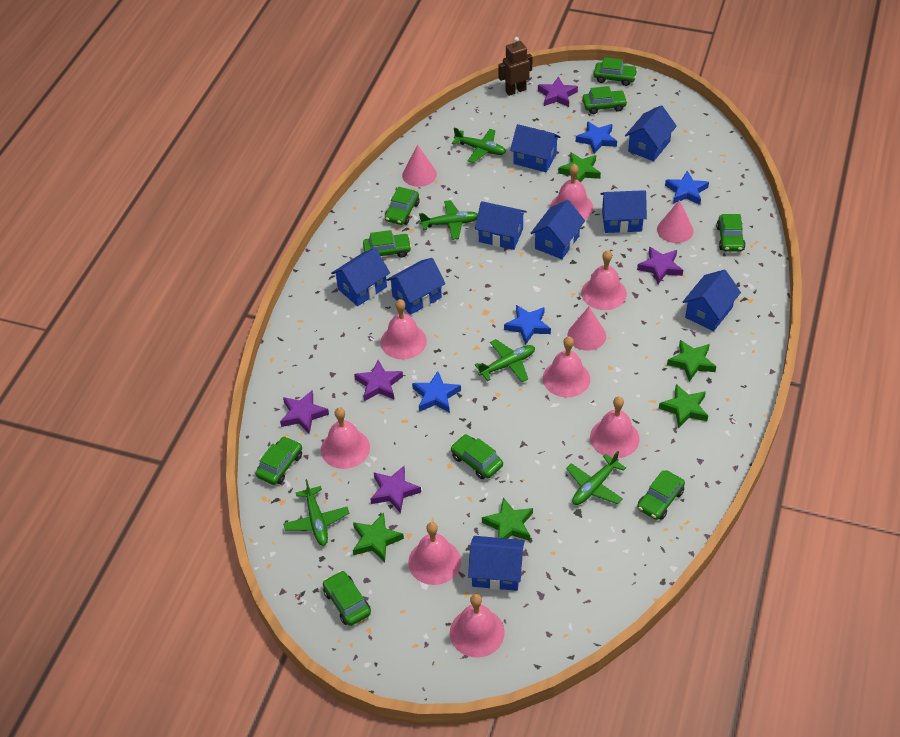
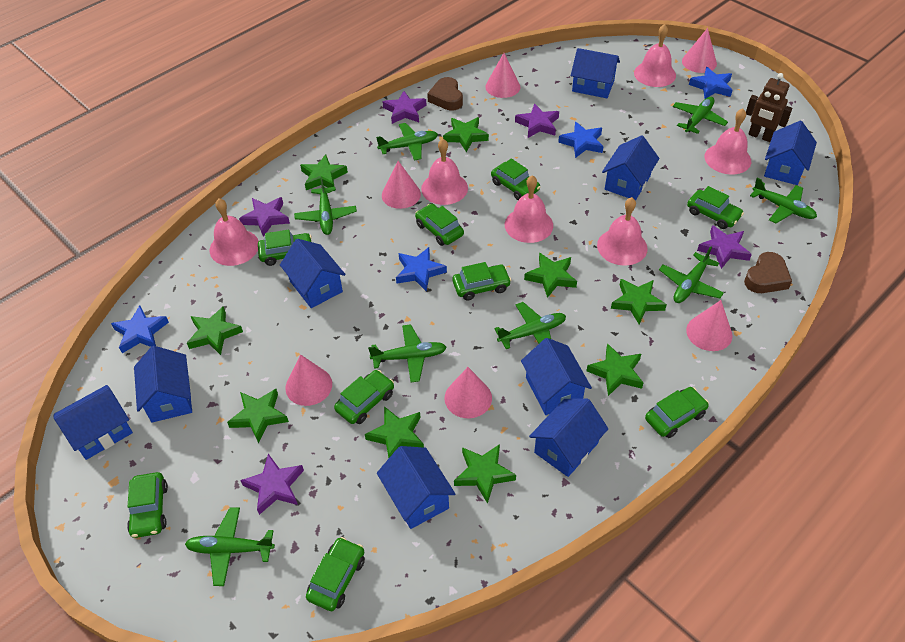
brown heart: none = 0 -> [427,77,463,111] [744,252,792,293] = 2
green plane: [283,479,350,546] [419,200,478,240] [452,127,506,163] [475,339,535,382] [566,451,626,505] = 5 -> [185,507,275,586] [294,177,357,235] [368,324,447,383] [376,123,438,161] [494,302,566,349] [659,246,724,303] [673,97,728,134] [750,178,817,224] = 8
green star: [353,513,404,562] [482,497,533,541] [558,152,601,182] [659,384,708,429] [667,340,716,382] = 5 -> [187,306,243,355] [227,389,289,443] [300,154,348,190] [365,406,424,458] [443,117,489,152] [454,444,516,504] [524,253,577,298] [587,343,643,396] [611,279,667,324] = 9
pink bell: [321,407,370,469] [381,299,427,359] [408,522,461,585] [450,594,505,657] [543,336,590,397] [551,164,593,220] [581,250,627,310] [590,396,640,458] = 8 -> [210,199,259,266] [421,139,468,205] [505,175,553,243] [597,197,648,265] [634,24,676,87] [705,109,751,175] = 6
pink cone: [402,145,437,187] [567,307,606,351] [657,200,694,243] = 3 -> [285,354,332,406] [382,161,421,209] [444,367,492,418] [485,53,520,98] [682,28,717,73] [686,300,733,351] = 6

